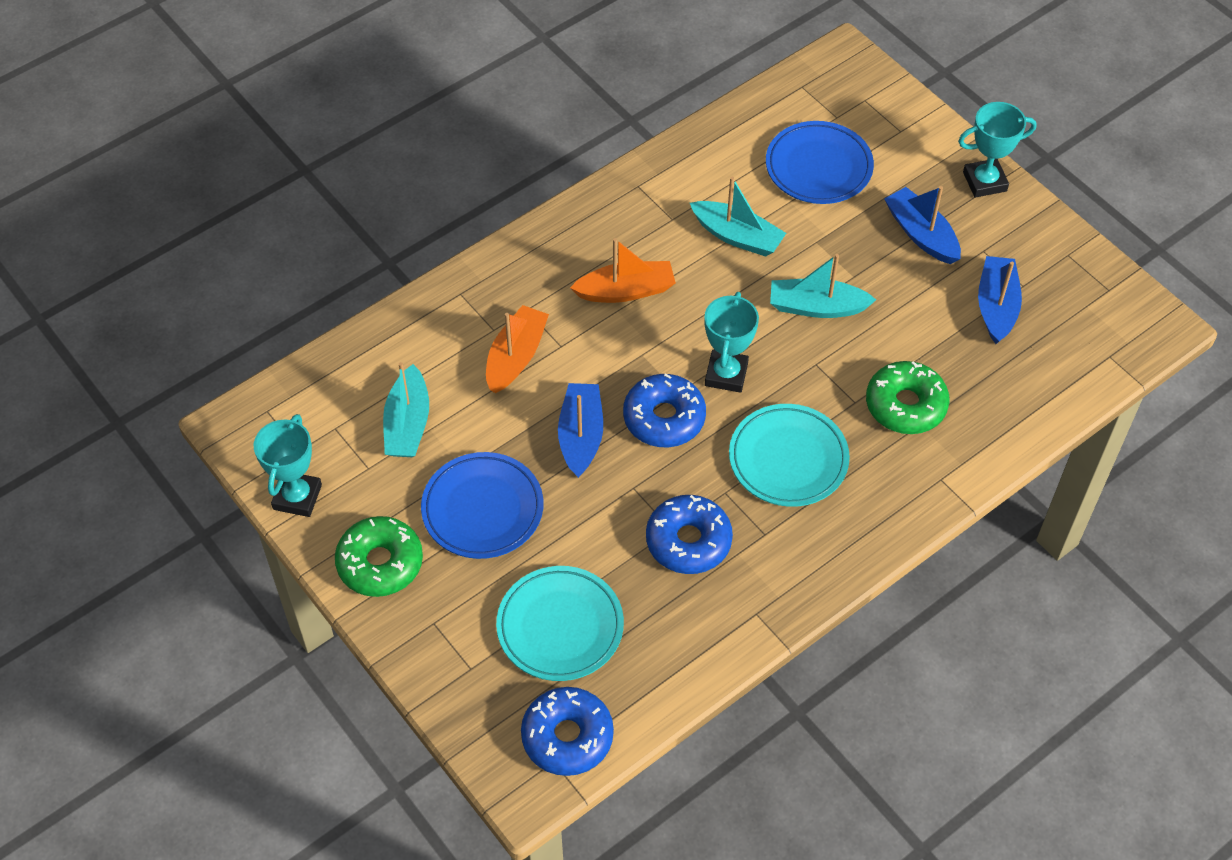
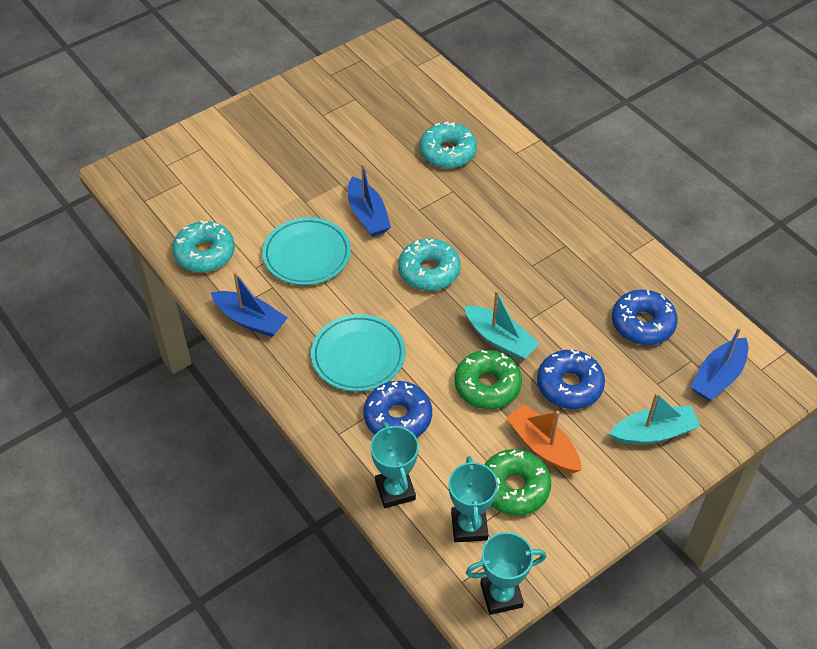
blue plate: [421,452,544,559] [766,121,874,204] = 2 -> none = 0
orange boat: [486,305,549,393] [570,238,676,303] = 2 -> [506,404,582,473] = 1
turquoise boat: [383,362,429,457] [690,177,786,257] [770,254,876,318] = 3 -> [464,290,540,360] [609,393,700,445] = 2
turquoise donut: none = 0 -> [172,221,235,273] [398,239,461,291] [419,121,477,168] = 3

